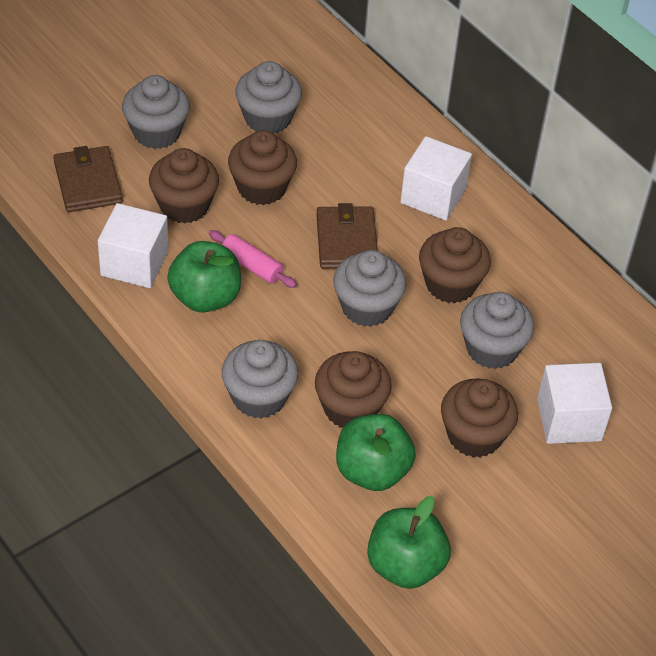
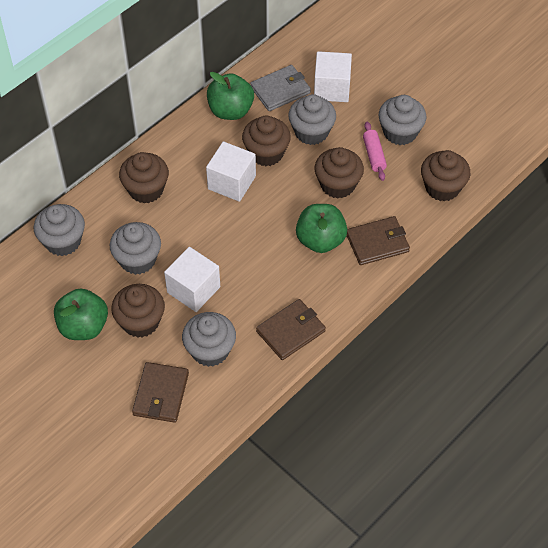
brown wallet: [53,146,123,212] [316,203,378,269] = 2 -> [132,362,189,423] [256,299,326,360] [347,216,410,265] = 3
grey wallet: none = 0 -> [250,65,311,111] = 1

